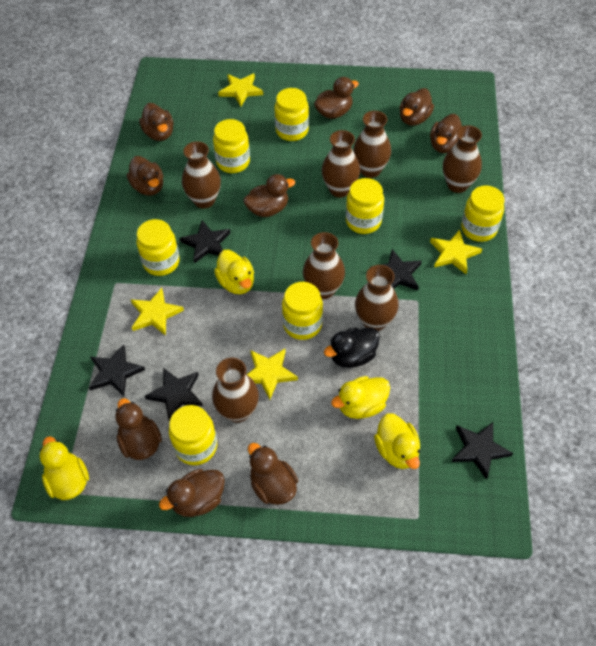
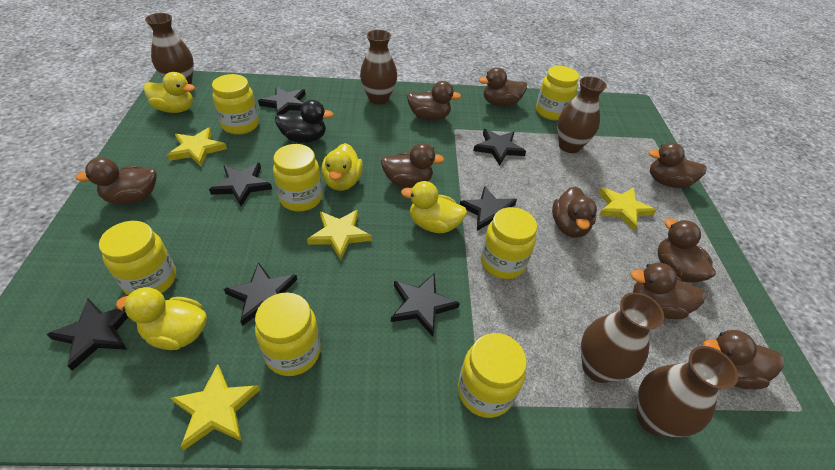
black star: [89,344,145,396] [145,368,203,421] [179,220,231,263] [370,249,422,290] [452,422,513,480] = 5 -> [47,299,128,371] [209,163,272,206] [224,262,297,326] [258,86,305,115] [391,273,460,337] [460,186,517,231] [473,129,526,165] = 7
brown vase: [182,141,221,209] [212,358,259,423] [303,232,345,299] [322,130,360,197] [353,111,391,178] [355,265,399,331] [443,125,482,193] = 7 -> [145,13,194,85] [360,30,397,105] [557,76,607,153] [581,292,664,383] [637,346,738,437] = 5

